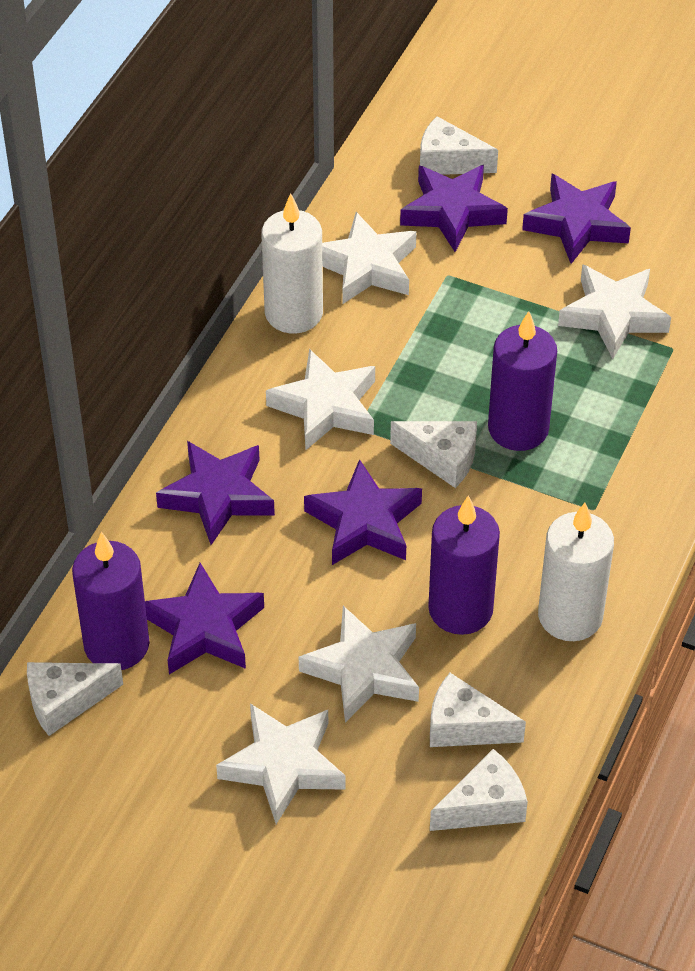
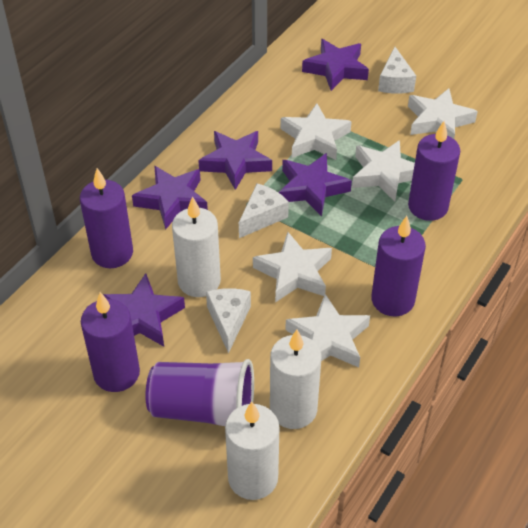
purple candle: [72,532,150,670] [428,495,500,635] [488,311,557,451] = 3 -> [80,168,133,268] [81,292,140,392] [371,216,426,316] [408,121,460,221] = 4
purple cup: none = 0 -> [145,359,254,426] = 1
white candle: [261,194,323,333] [538,503,614,641] = 2 -> [172,196,221,297] [225,402,279,500] [270,330,321,429] = 3
white cheese: [27,662,123,736] [390,421,477,488] [420,116,498,175] [430,673,526,747] [430,749,528,831] = 5 -> [206,288,251,354] [239,183,289,238] [378,47,416,94] = 3

